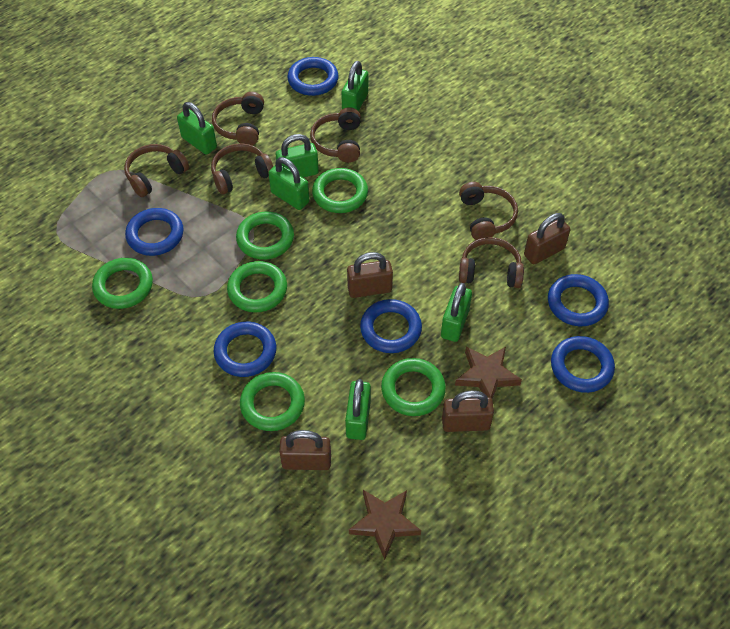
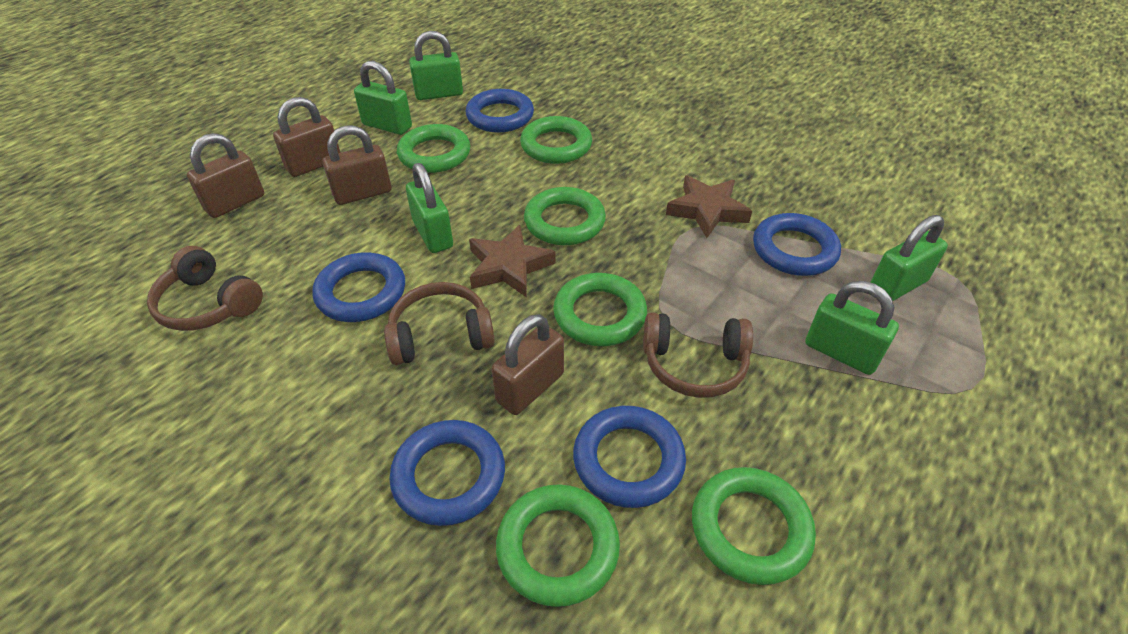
blue ring: [125,208,184,256] [214,321,276,377] [288,57,339,96] [360,299,422,353] [548,274,609,326] [551,336,615,393] = 6 -> [312,252,405,322] [389,420,505,526] [465,89,534,133] [573,406,686,508] [753,213,841,276] = 5
brown headphones: [124,144,189,197] [211,143,273,194] [212,92,264,145] [310,107,361,163] [459,182,518,240] [459,237,524,288] = 6 -> [147,246,263,331] [384,282,495,365] [643,312,753,398] = 3
green padlock: [177,102,217,155] [268,157,309,210] [276,134,319,177] [341,61,368,111] [345,379,371,440] [441,283,472,342] = 6 -> [354,61,412,135] [406,163,453,253] [409,31,463,100] [805,281,899,375] [870,215,948,301] = 5

